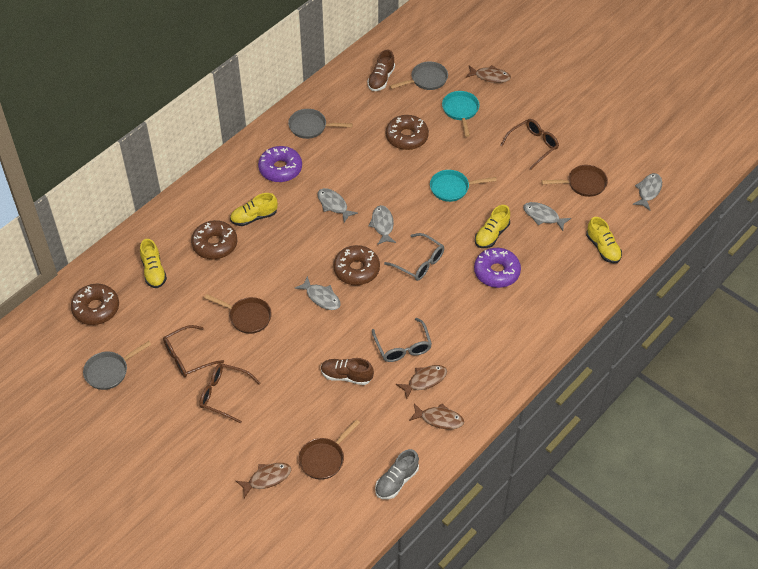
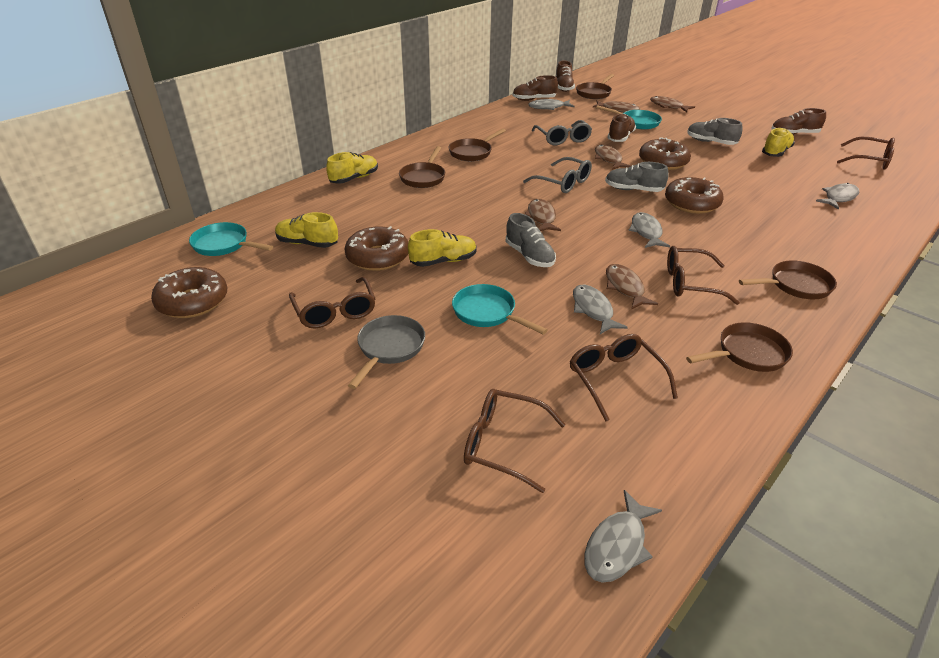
brown fish: [236,463,291,498] [396,365,447,400] [409,403,464,429] [466,65,511,83] = 4 -> [525,199,561,231] [593,101,640,112] [595,145,631,170] [606,264,658,310] [650,96,695,112] = 5
brown glasses: [163,325,224,377] [199,363,261,423] [501,119,559,170] = 3 -> [289,277,375,328] [464,389,566,493] [570,334,678,421] [667,246,740,305] [837,137,895,170] = 5
brown pan: [204,294,272,334] [298,419,360,480] [542,165,608,197] = 3 -> [399,146,445,188] [449,129,506,161] [576,74,614,99] [686,322,793,372] [739,260,837,299] = 5
brown shoe: [321,358,374,385] [367,50,395,91] = 2 -> [512,75,558,101] [556,61,575,92] [607,114,636,142] [771,108,826,135] = 4
grey pan: [83,341,151,390] [288,109,353,139] [390,61,448,90] = 3 -> [348,315,425,389] = 1
grey shoe: [375,449,419,499] = 1 -> [506,213,556,267] [605,162,669,192] [687,118,742,145] = 3
purple donut: [258,146,302,182] [474,248,521,288] = 2 -> none = 0
turquoise pan: [430,170,497,202] [442,91,479,137] = 2 -> [189,222,273,256] [452,284,548,335] [596,105,662,129] = 3

